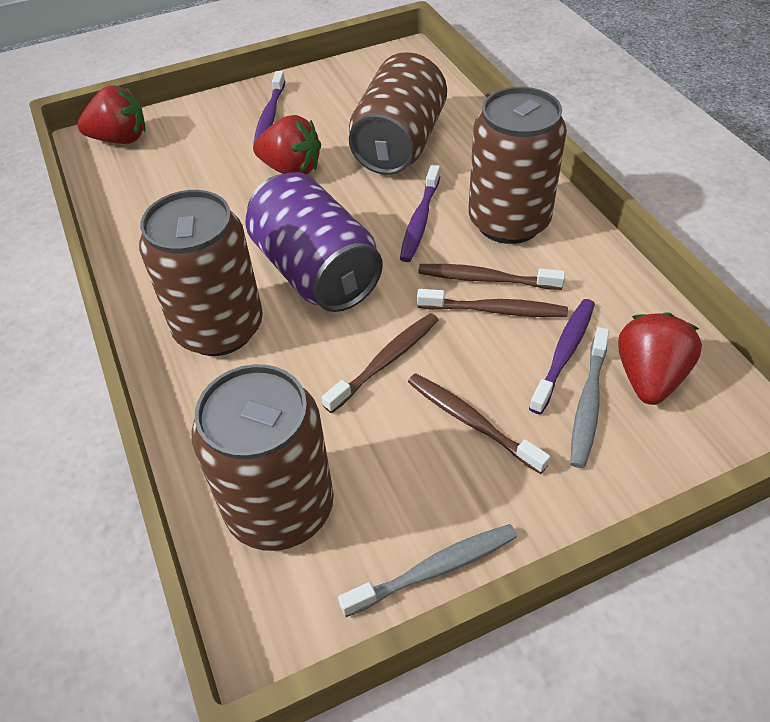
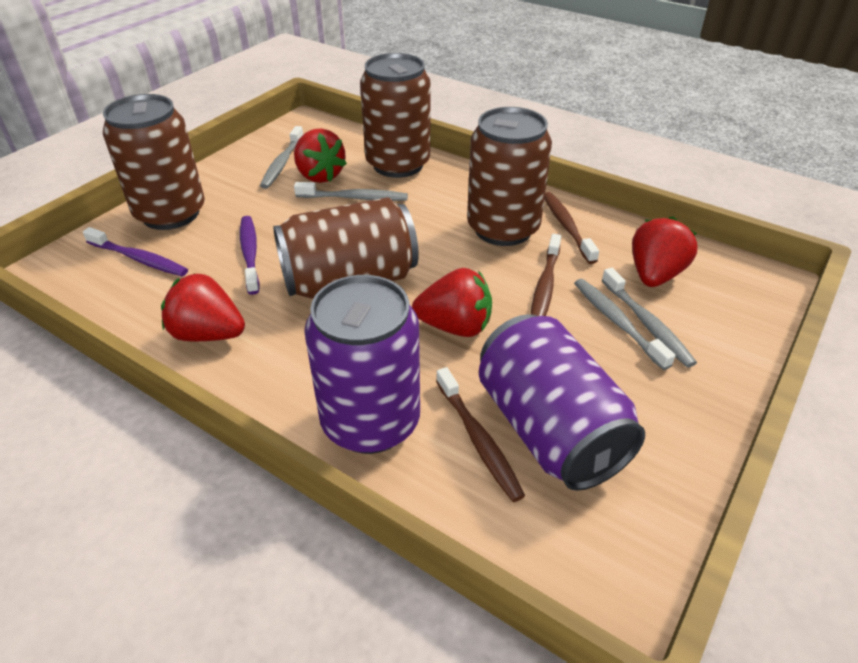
brown toothbrush: [322,313,438,413] [408,373,550,474] [417,289,568,317] [418,264,565,290] = 4 -> [436,367,525,502] [531,234,561,316] [544,192,599,264] = 3
grey toothbrush: [338,524,517,617] [570,327,609,468] = 2 -> [260,126,303,189] [294,182,408,201] [574,279,676,370] [602,268,697,368] = 4
purple can: [246,172,383,312] = 1 -> [304,275,420,454] [479,314,645,491] = 2
purple toothbrush: [253,71,285,145] [400,165,440,262] [529,299,595,414] = 3 -> [83,227,188,276] [240,216,260,295] = 2
red strawberry: [77,85,146,144] [253,115,321,175] [618,313,702,405] = 3 -> [161,273,245,341] [294,128,347,183] [412,268,492,337] [632,217,698,287] = 4

